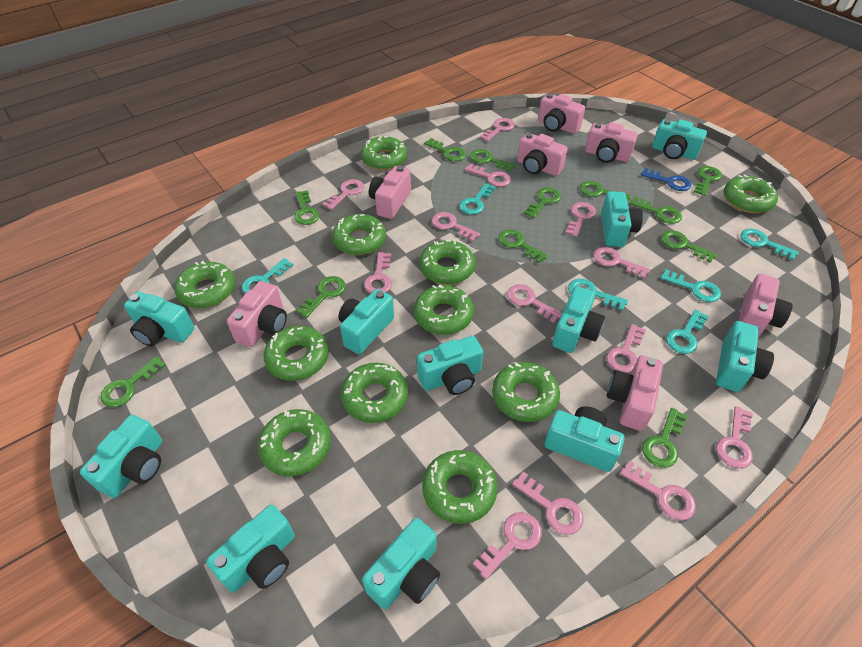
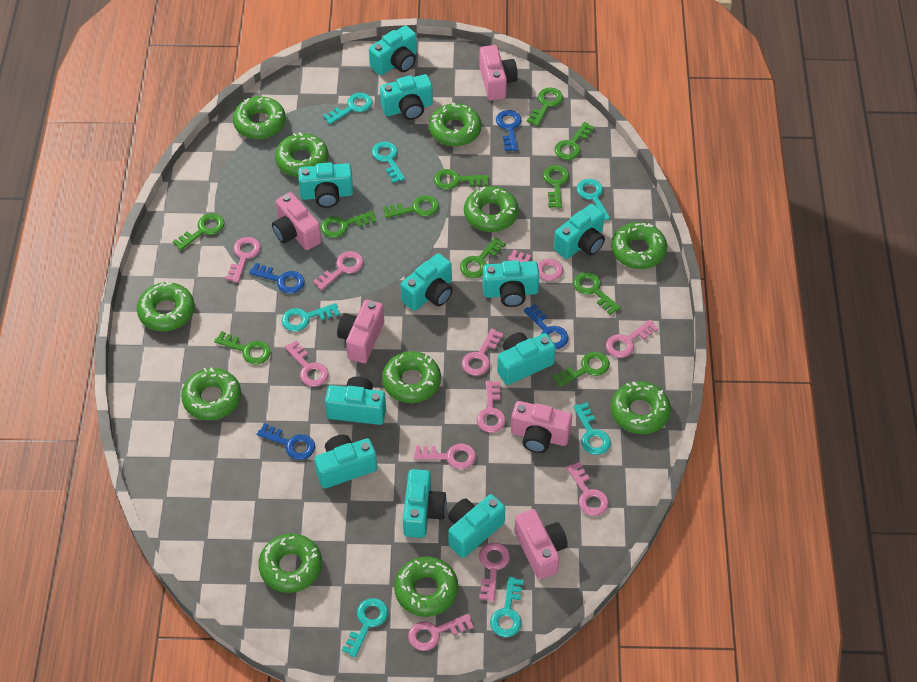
blue key: [641,168,691,191] = 1 -> [249,263,305,294] [257,423,315,460] [496,110,521,151] [524,304,569,349] = 4
green key: [100,356,166,407] [294,190,320,225] [296,276,346,318] [424,138,466,161] [470,149,515,172] [498,229,548,263] [524,187,561,218] [580,181,631,202] [629,196,682,224] [642,408,687,468] [661,230,717,263] [694,166,722,196] = 12 -> [173,213,225,251] [214,331,271,364] [321,211,376,238] [383,195,439,218] [434,169,489,190] [460,237,506,278] [527,87,563,126] [543,165,569,208] [553,352,610,387] [554,122,595,160] [573,272,621,315] = 11
pink camera: [227,281,287,347] [369,166,411,219] [517,133,568,176] [538,93,585,134] [585,122,638,163] [607,355,663,431] [738,274,793,338] = 7 -> [272,192,322,250] [337,300,384,363] [479,45,518,101] [511,401,572,453] [515,509,568,579] = 5
pink key: [323,179,364,210] [364,252,392,293] [432,212,480,242] [465,163,511,187] [473,512,542,579] [479,118,515,142] [507,284,562,323] [512,471,583,535] [565,202,596,237] [594,247,650,279] [607,324,646,373] [620,461,696,521] [716,406,753,469] = 13 -> [226,237,261,283] [285,340,329,387] [313,251,363,290] [408,614,474,651] [414,444,476,469] [462,328,503,376] [477,381,506,433] [479,542,510,602] [508,250,563,281] [566,462,609,516] [606,320,659,358] = 11
turquoise key: [242,258,293,294] [459,183,496,215] [568,279,628,311] [661,269,721,302] [666,309,709,354] [741,228,799,260] = 6 -> [281,303,340,332] [323,93,373,125] [342,598,388,658] [372,141,405,183] [490,577,524,637] [574,402,611,455] [577,179,610,221] = 7

